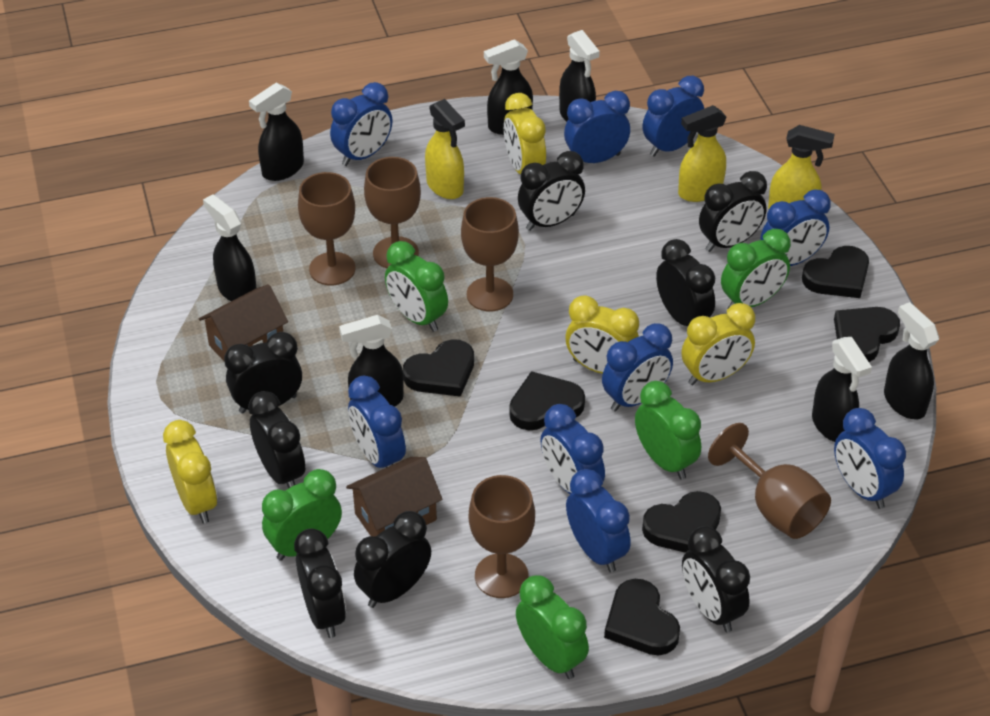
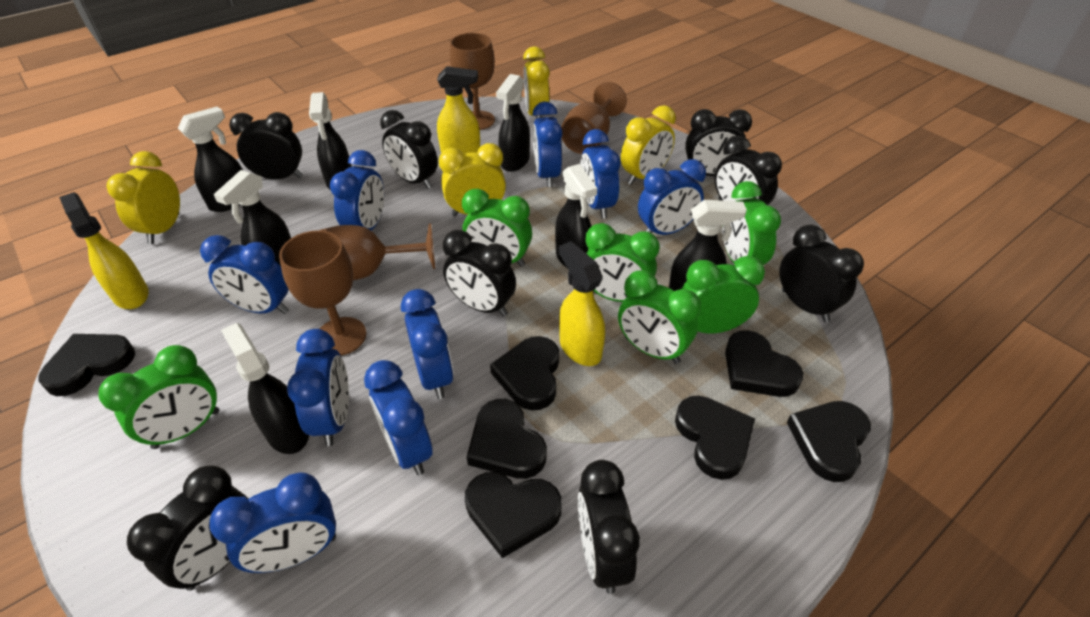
black heart: [403,339,474,397] [509,371,585,431] [604,579,680,655] [642,491,721,553] [802,246,869,298] [834,307,900,362] = 6 -> [39,334,135,396] [465,472,562,558] [467,399,547,479] [490,336,559,410] [675,396,755,480] [725,330,804,397] [787,401,871,482] = 7
brown goblet: [298,172,356,285] [364,157,421,268] [461,197,519,311] [469,475,535,598] [708,423,831,539] = 5 -> [279,230,366,355] [320,223,435,280] [450,33,495,130] [561,82,627,154] = 4
brown house: [199,284,288,361] [346,457,443,537] = 2 -> none = 0
green clock: [262,469,342,561] [385,241,448,332] [516,575,589,679] [635,381,701,480] [721,229,791,308] = 5 -> [98,345,219,449] [462,189,532,267] [585,223,660,302] [618,270,701,364] [682,256,765,334] [722,181,781,265] = 6

